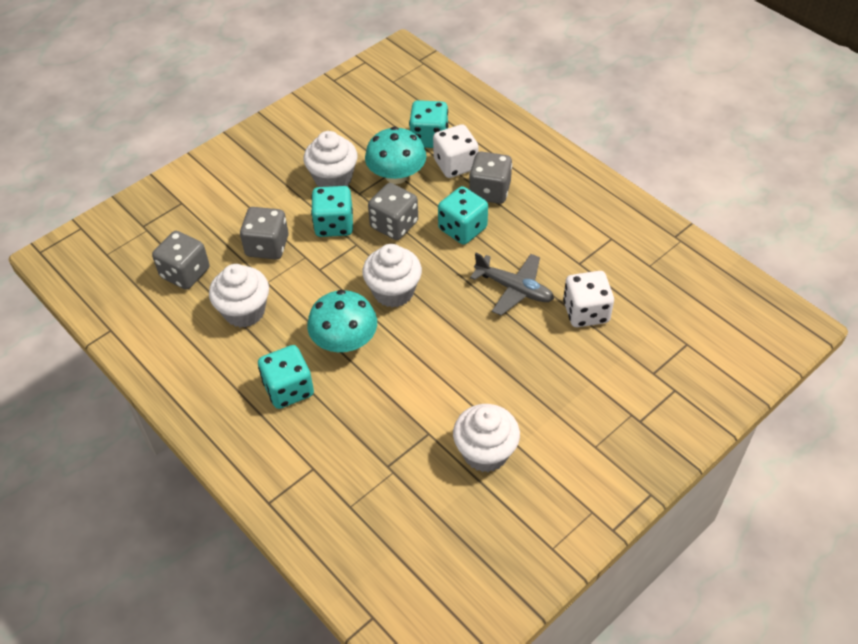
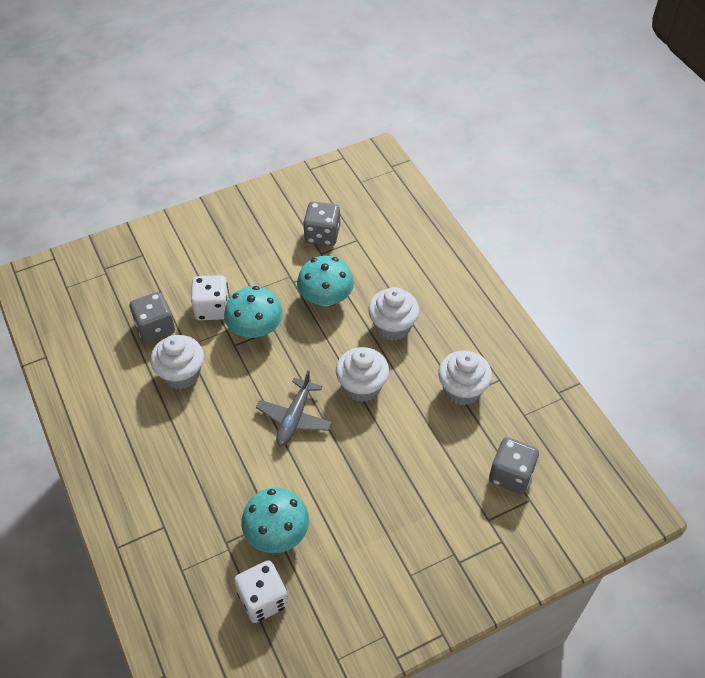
grey dice: [152,231,210,290] [240,207,289,260] [368,183,418,240] [469,151,512,204] = 4 -> [130,292,175,343] [303,201,340,246] [489,437,539,494] = 3
turquoise dice: [258,345,314,409] [311,186,353,237] [409,100,448,148] [438,186,488,245] = 4 -> none = 0
turquoise mushroom: [307,290,377,352] [365,126,426,184] = 2 -> [224,286,283,338] [241,488,309,553] [297,256,354,306] = 3

